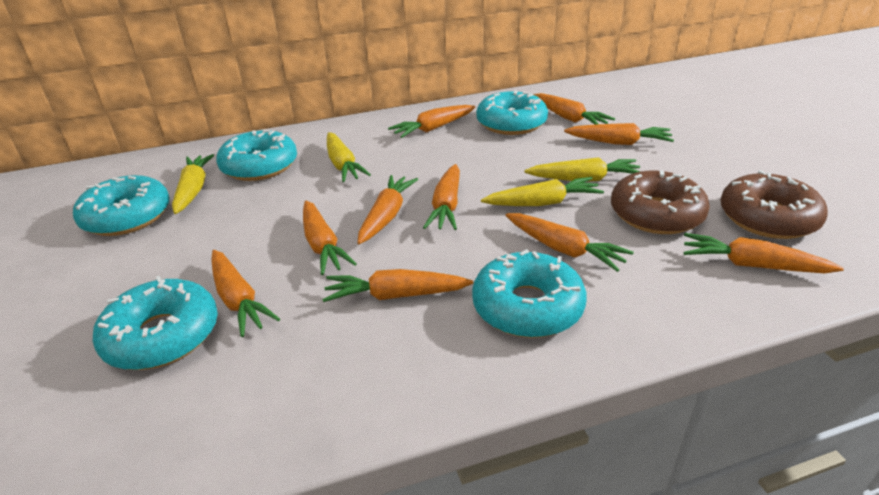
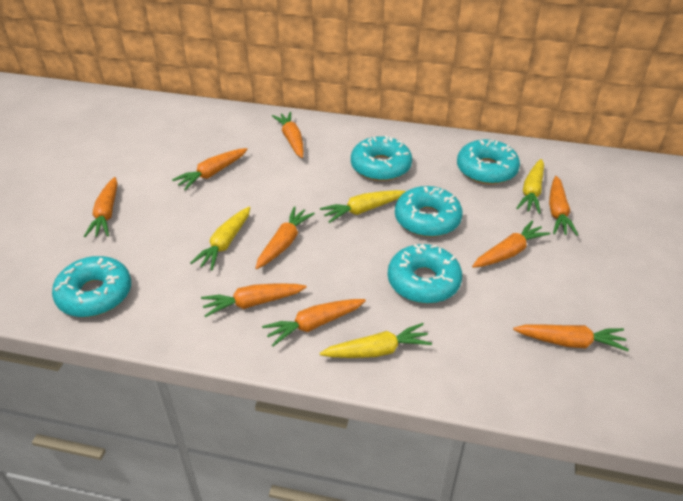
brown donut: [611,170,710,234] [721,170,828,239] = 2 -> none = 0
orange carrot: [211,250,280,337] [303,201,356,275] [322,269,473,302] [357,175,418,244] [388,105,475,138] [423,164,460,230] [505,213,634,272] [533,93,615,124] [564,123,674,145] [684,233,844,273] = 10 -> [84,177,118,237] [172,148,247,190] [201,283,307,317] [255,206,315,269] [262,299,366,346] [272,112,304,158] [472,221,550,268] [513,324,629,351] [549,176,578,236] = 9

